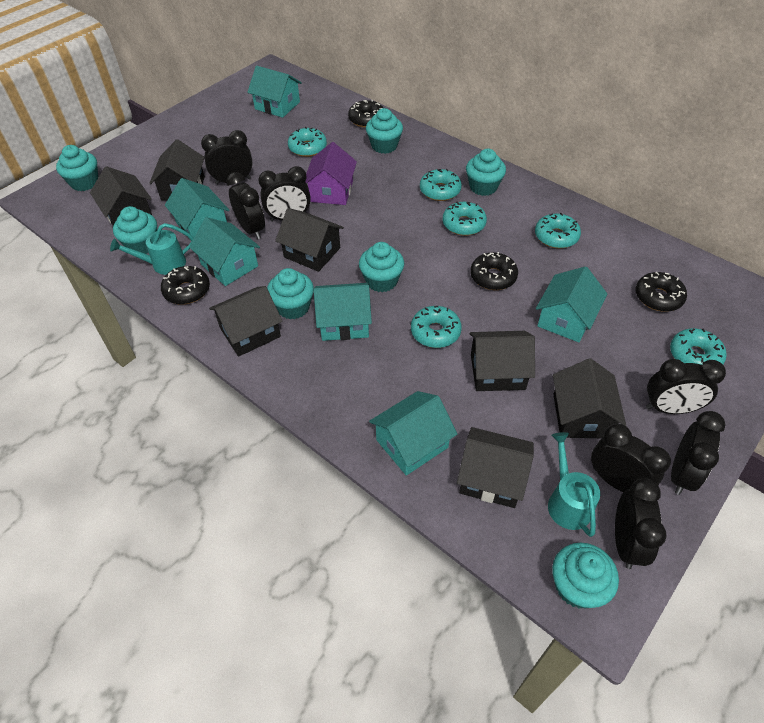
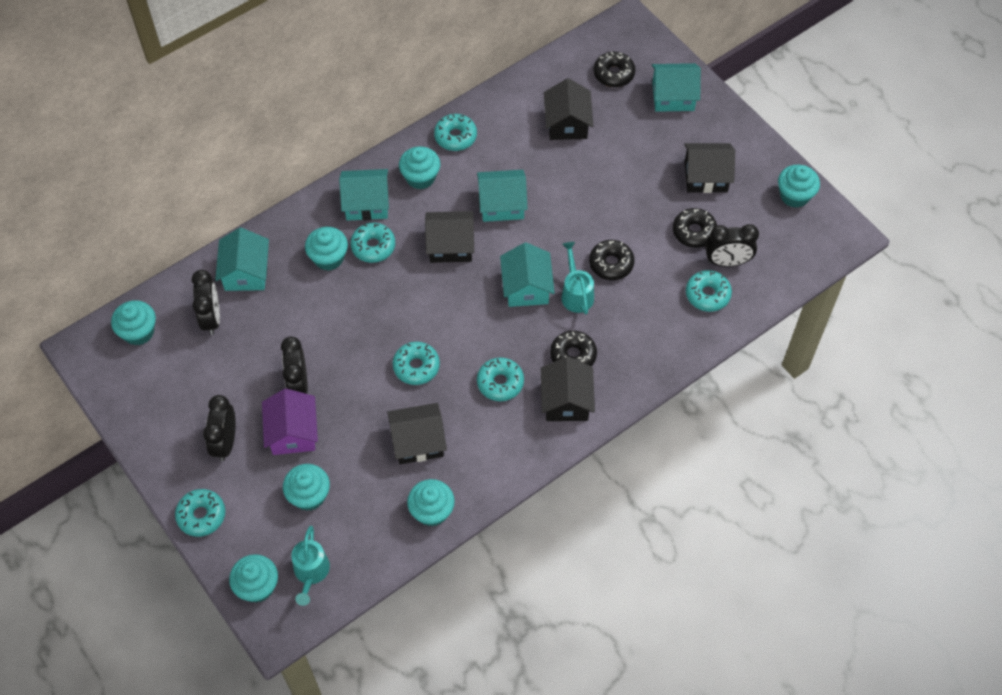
black clock: [201,130,253,184] [226,172,265,239] [258,166,311,222] [591,424,671,492] [615,478,667,569] [646,359,726,414] [671,411,726,495] = 7 -> [192,270,220,335] [203,395,235,461] [281,337,308,394] [705,224,759,267] = 4
black house: [90,166,152,225] [149,139,205,201] [209,286,282,357] [275,208,344,272] [457,427,534,508] [470,331,535,391] [553,358,626,438] = 7 -> [387,403,447,464] [425,211,474,263] [541,357,595,421] [544,78,593,140] [684,143,735,193] = 5
turquoise house: [165,178,229,240] [189,217,260,286] [247,66,302,118] [314,283,372,341] [369,391,457,476] [536,266,607,342] = 6 -> [215,227,269,291] [339,169,389,221] [477,170,528,222] [500,242,555,307] [652,63,701,112] = 5

